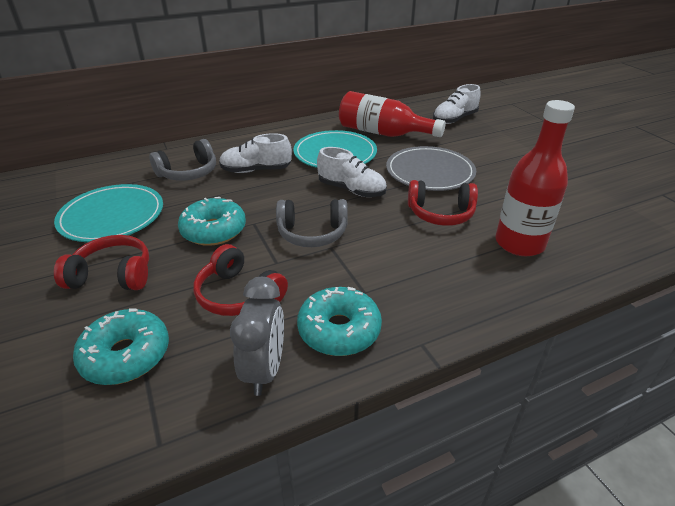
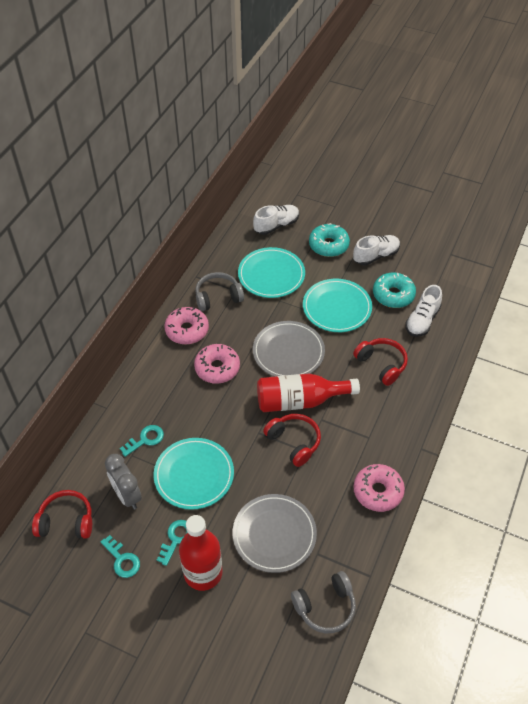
grey plate: [386,146,476,191] = 1 -> [232,494,317,573] [253,321,325,377] = 2
pink donut: none = 0 -> [164,307,209,344] [194,344,240,384] [353,464,405,512] = 3
turquoise donut: [73,308,169,385] [178,197,246,246] [297,287,382,356] = 3 -> [309,223,350,257] [373,273,416,308] = 2
turquoise key: none = 0 -> [101,535,140,578] [120,425,164,457] [157,520,188,566] = 3
turquoise plate: [54,184,163,242] [293,130,377,168] = 2 -> [154,438,234,510] [238,247,305,298] [303,279,372,332] = 3

